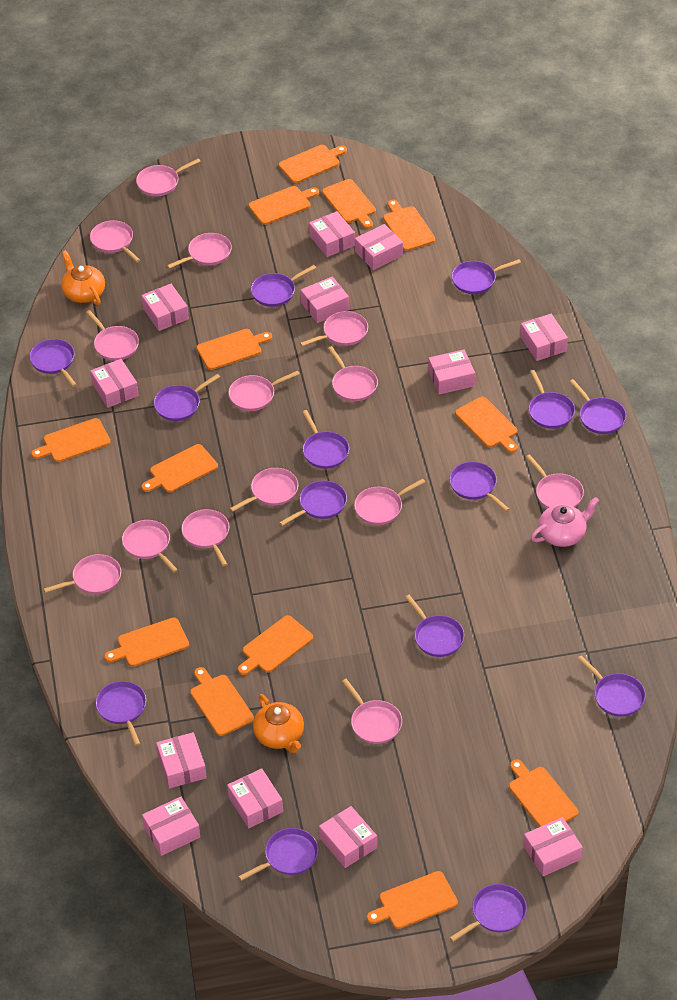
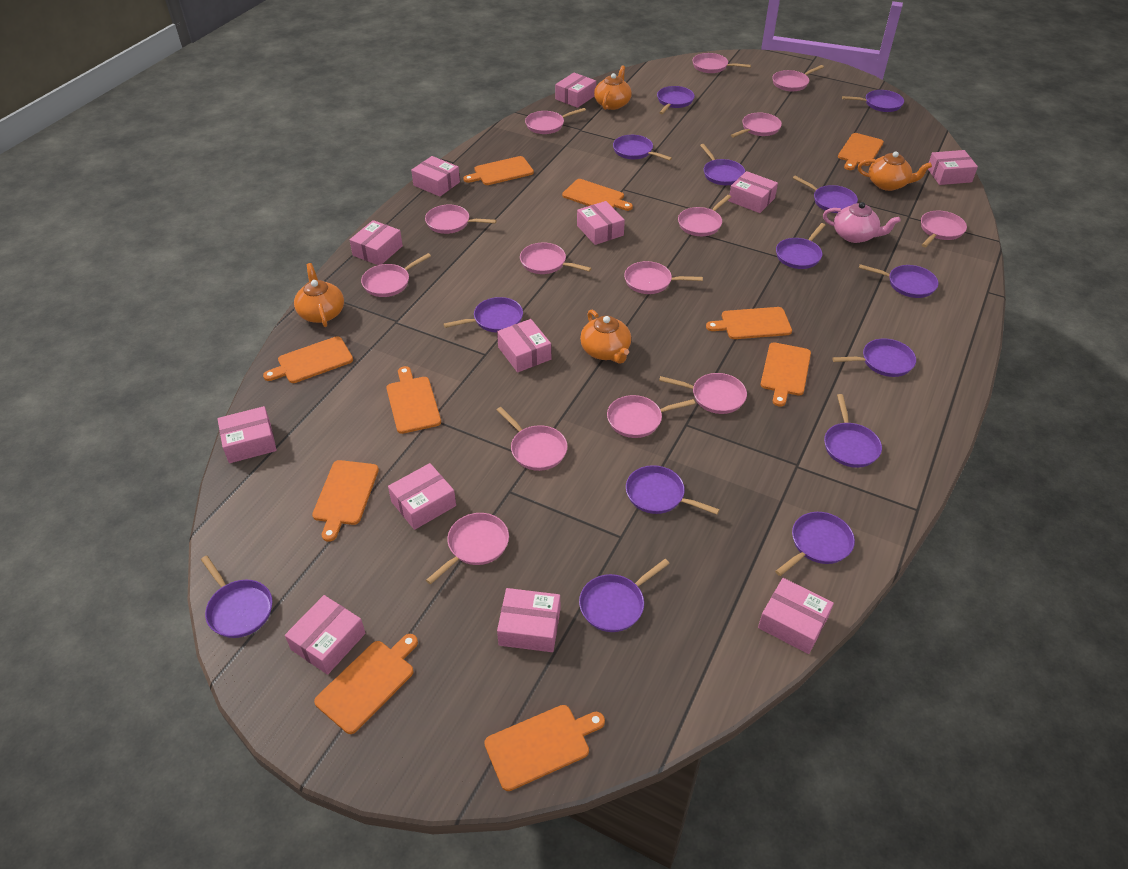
orange cutting board: [31,418,111,462] [104,617,189,667] [142,444,218,493] [190,667,254,736] [196,329,272,370] [238,615,313,675] [248,186,319,225] [279,145,347,183] [322,179,376,229] [367,871,458,929] [383,200,435,251] [455,397,518,453] [509,759,579,827] = 13 -> [263,336,353,383] [312,460,379,542] [314,634,418,734] [386,366,441,434] [463,156,534,185] [484,705,605,791] [562,179,633,211] [706,307,792,339] [760,342,811,407] [838,133,884,170] = 10
orange teapot: [61,250,105,305] [253,694,304,754] = 2 -> [294,263,344,327] [580,310,631,364] [594,65,632,110] [858,151,932,191] = 4

